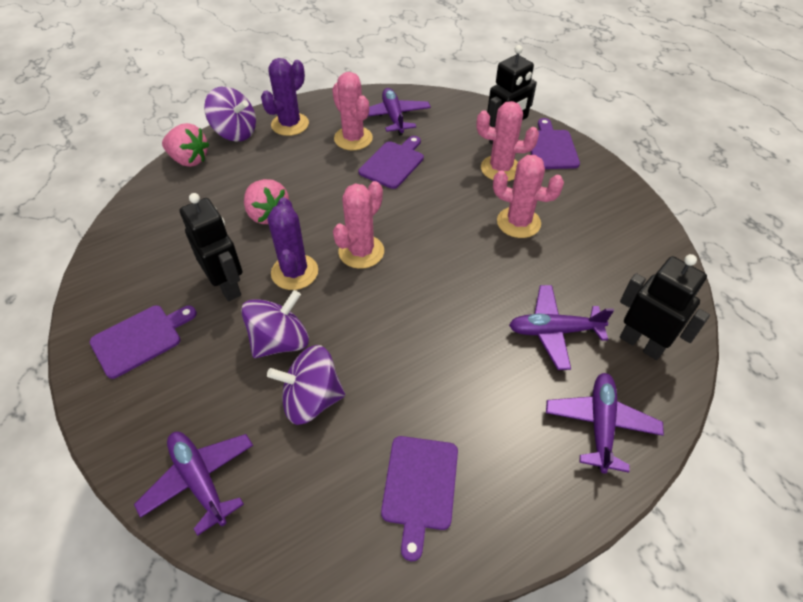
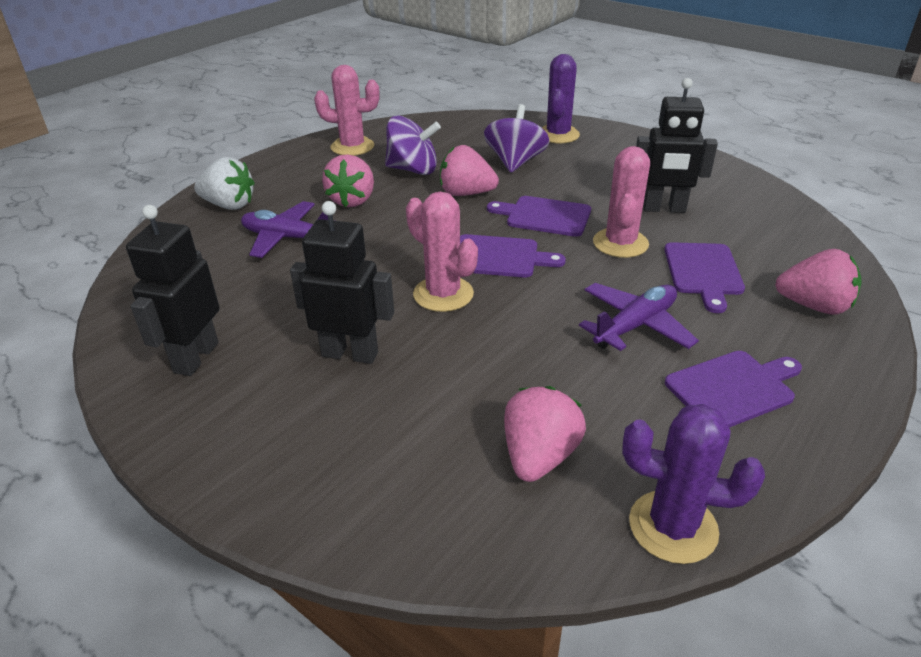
pink cactus: [332,72,373,150] [333,181,384,269] [477,101,539,181] [493,155,564,238] = 4 -> [314,65,380,156] [406,192,478,312] [593,146,650,258] = 3
pink strawberry: [162,123,209,167] [244,179,289,224] = 2 -> [322,154,374,207] [440,145,499,196] [504,386,586,482] [775,249,862,315] = 4
purple plane: [134,432,253,536] [368,88,431,135] [509,285,614,370] [546,373,664,474] = 4 -> [241,201,334,258] [579,283,699,351] = 2
purple spinning top: [204,87,256,141] [241,290,309,358] [267,345,345,425] = 3 -> [385,116,441,175] [484,104,550,172] = 2
white strawberry: none = 0 -> [194,157,255,210] = 1

